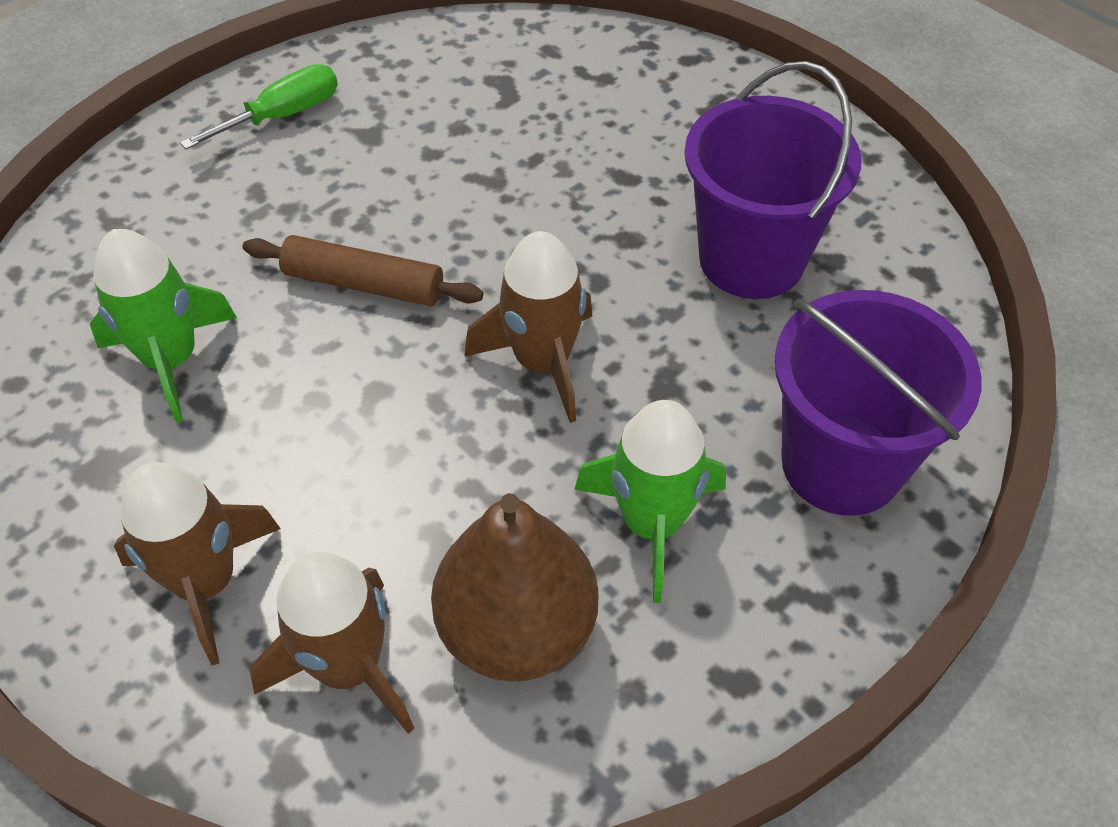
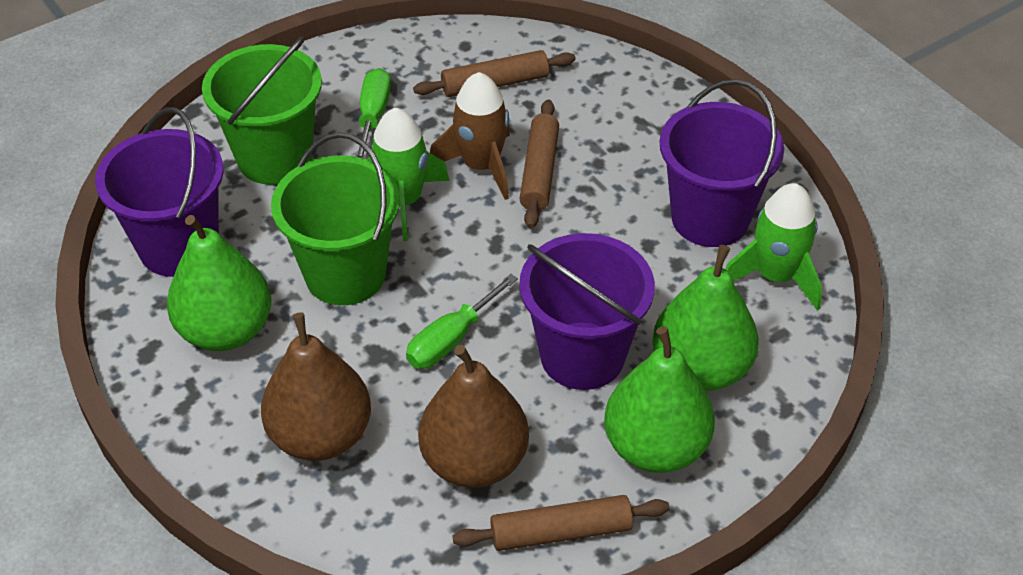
brown pear: [431,493,598,682] = 1 -> [261,312,371,461] [418,345,529,488] = 2
brown rocket: [114,462,281,665] [250,552,414,734] [464,231,592,423] = 3 -> [430,72,510,200] = 1
brown rolling pin: [243,235,483,306] = 1 -> [413,50,576,97] [452,495,669,551] [520,99,559,229] = 3
green bucket: none = 0 -> [202,36,322,185] [271,132,400,305] = 2
green pear: none = 0 -> [167,215,271,351] [604,326,715,473] [652,245,759,391] = 3
green screwdriver: [180,64,338,149] = 1 -> [355,68,391,159] [406,274,518,369] = 2
purple bucket: [684,61,861,299] [774,290,981,516] = 2 -> [95,107,223,277] [519,233,655,390] [660,79,784,247] = 3

